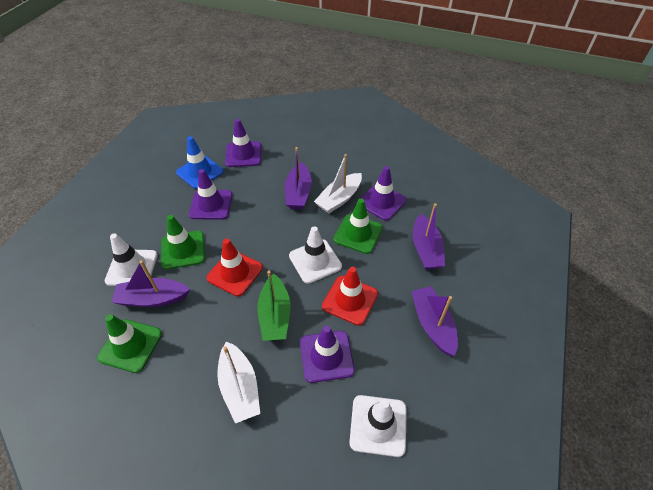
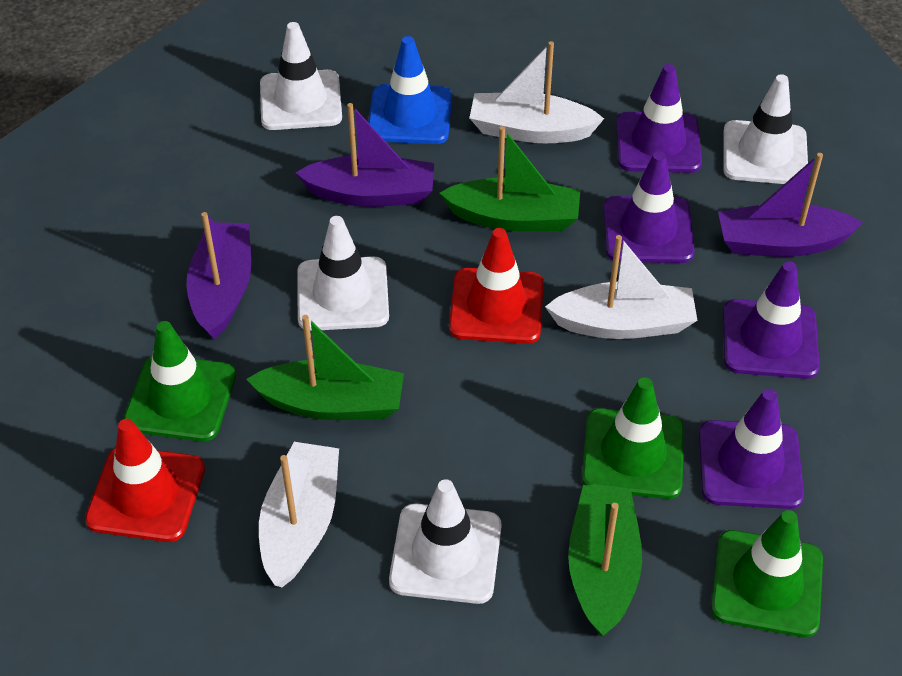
green boat: [257,271,290,341] = 1 -> [246,315,404,420] [439,126,580,231] [568,485,642,636] = 3
purple boat: [112,260,190,307] [285,147,312,209] [411,286,458,356] [413,203,445,269] = 4 -> [186,212,251,339] [296,103,434,207] [718,153,863,257] = 3
white boat: [217,341,260,423] [314,154,362,213] = 2 -> [259,442,339,587] [469,41,604,143] [545,235,697,339] = 3
white traffic cone: [105,233,158,286] [289,226,342,284] [349,395,407,457] = 3 -> [260,22,342,130] [297,216,389,331] [389,479,501,604] [723,74,808,184] = 4

